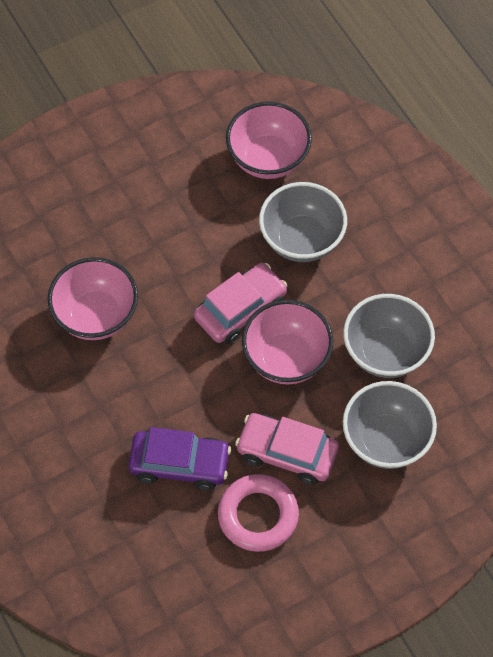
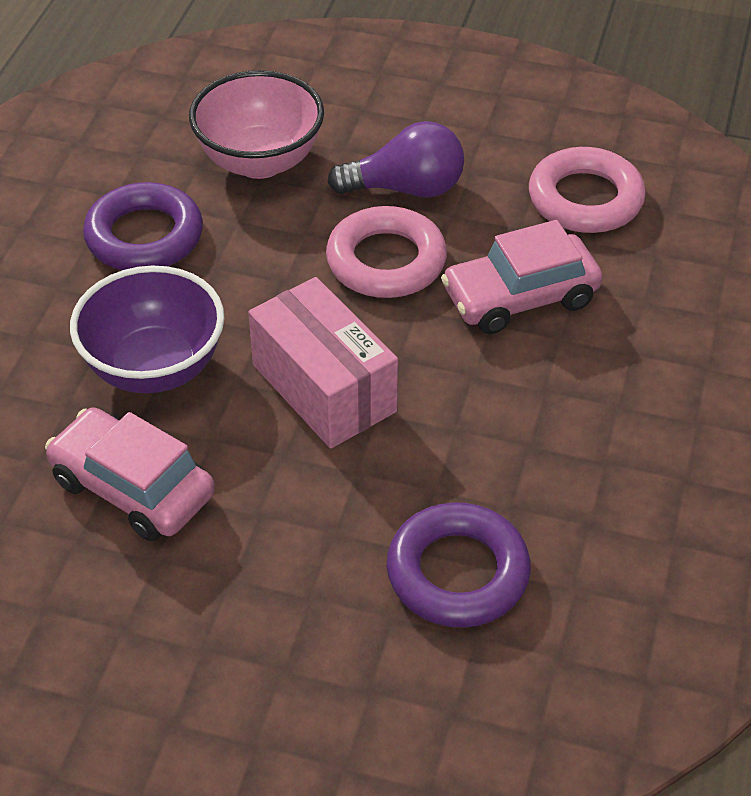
grey bowl: [259,182,347,262] [343,294,435,378] [343,381,437,469] = 3 -> none = 0
pink bowl: [47,257,138,340] [226,102,312,179] [242,300,333,384] = 3 -> [189,70,324,179] = 1
pink box: none = 0 -> [248,277,398,449] = 1
pink ring: [218,474,299,552] = 1 -> [326,206,447,298] [529,147,646,233] = 2
purple bowl: none = 0 -> [70,266,225,393] = 1
purple car: [128,427,231,490] = 1 -> none = 0
purple light bulb: none = 0 -> [327,121,464,198] = 1
purple ring: none = 0 -> [83,182,203,270] [387,502,531,628] = 2

